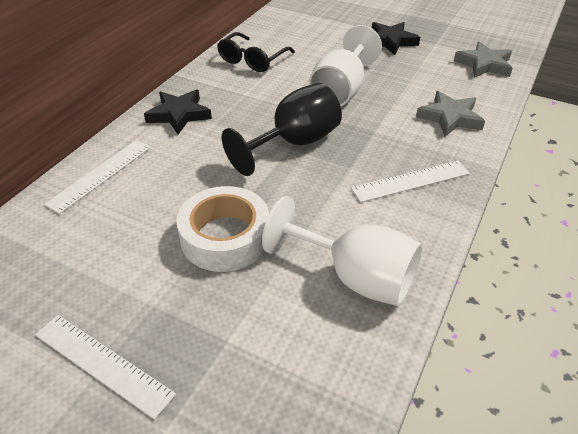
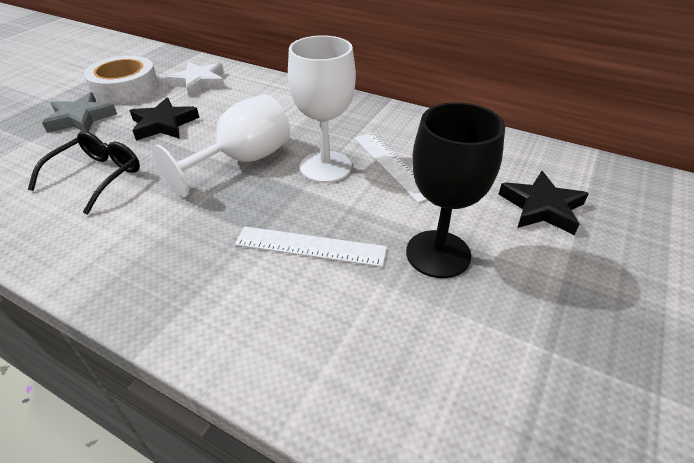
grey star: [416,91,485,137] [454,42,513,78] = 2 -> [42,92,117,133] = 1
white ruler: [35,315,176,420] [44,140,151,214] [351,161,470,203] = 3 -> [235,226,387,267] [354,132,427,203] = 2
white star: none = 0 -> [165,62,225,97] = 1

